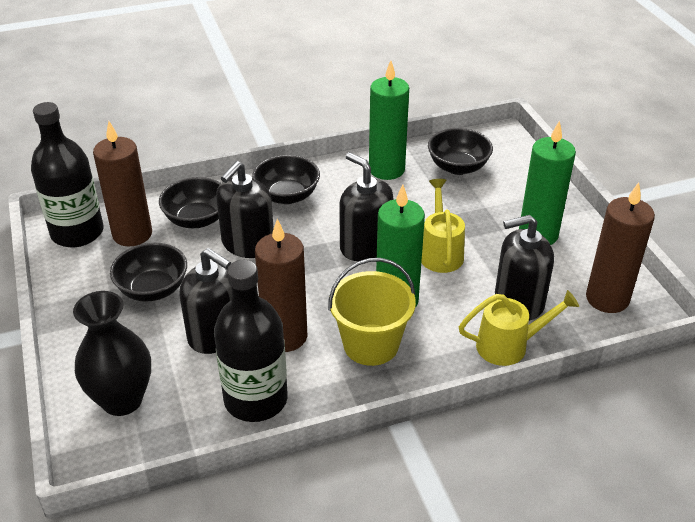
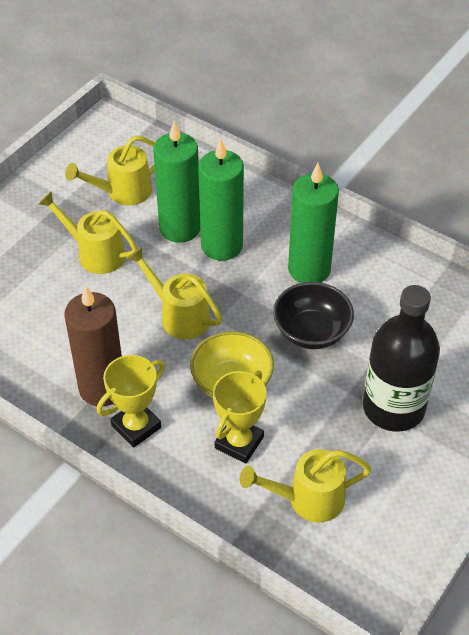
black bottle: [31,102,104,247] [214,260,288,422] = 2 -> [363,285,440,432] = 1
black bowl: [110,243,187,302] [159,177,221,228] [252,155,320,204] [428,128,493,175] = 4 -> [273,282,354,349] = 1
black soap dispenser: [179,248,232,354] [216,161,274,258] [339,152,393,261] [495,215,554,321] = 4 -> none = 0
black vase: [73,291,151,416] = 1 -> none = 0
brown candle: [93,121,152,246] [255,219,307,352] [586,182,655,313] = 3 -> [64,285,122,407] = 1
yellow bowl: none = 0 -> [190,331,274,398] = 1
yellow bucket: [328,258,416,366] = 1 -> none = 0
yellow trophy: none = 0 -> [97,355,165,448] [213,370,267,464] = 2
yellow watering can: [421,179,465,273] [459,290,579,366] = 2 -> [38,191,138,274] [65,136,155,206] [127,247,222,339] [240,449,372,522] = 4

